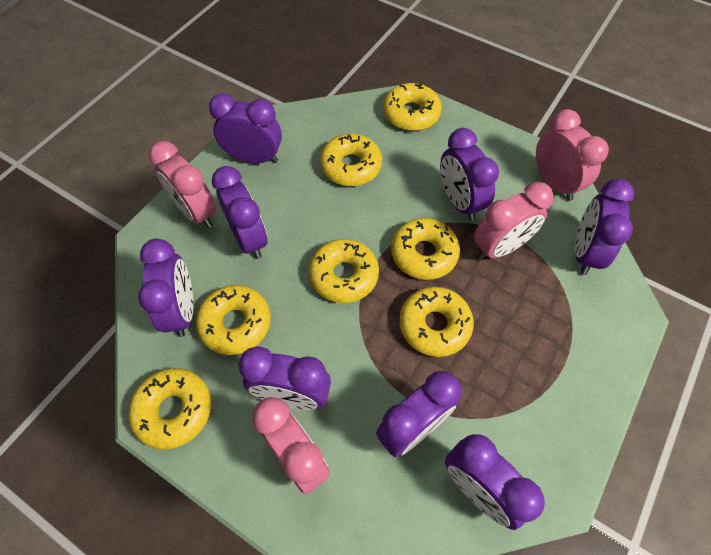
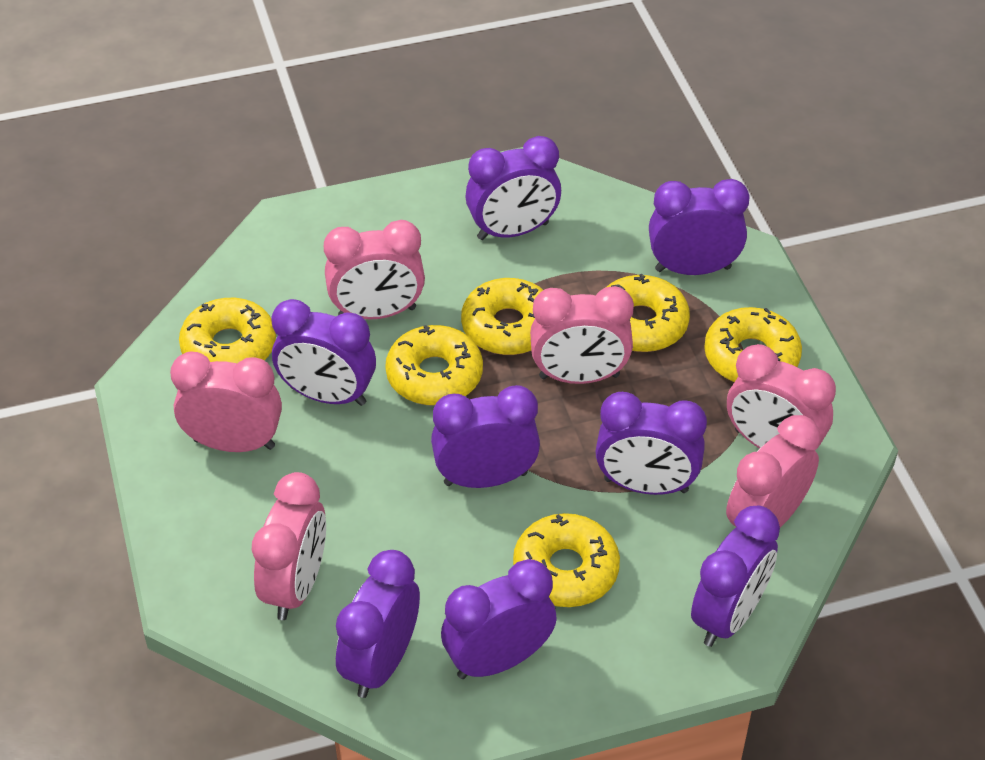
pink clock: [149,141,216,228] [252,397,330,494] [474,182,553,260] [536,109,609,201] = 4 -> [170,352,282,452] [252,472,326,620] [324,220,425,319] [530,286,634,384] [726,415,821,527] [727,344,836,450] = 6
yellow donut: [129,368,211,449] [196,285,271,355] [309,239,379,303] [320,134,382,186] [383,83,442,131] [391,218,460,280] [399,287,474,357] = 7 -> [179,298,276,363] [385,325,483,405] [461,278,543,355] [513,513,620,607] [607,274,690,352] [704,307,802,382] = 6

